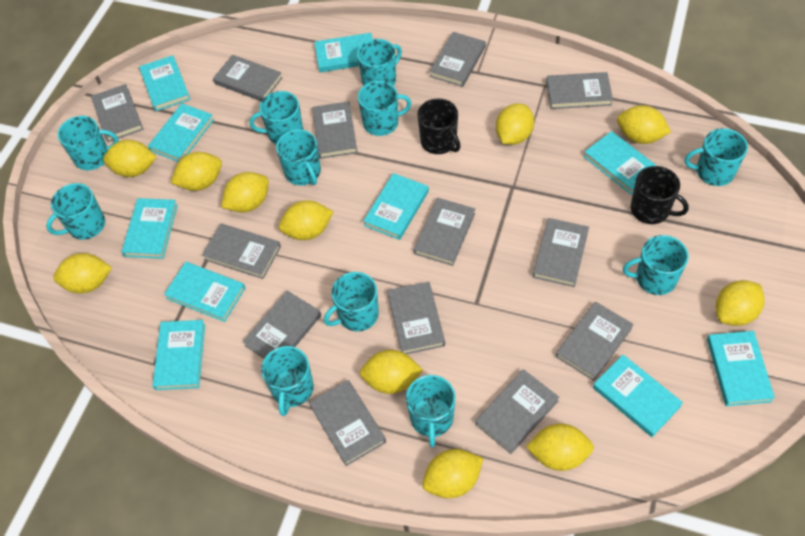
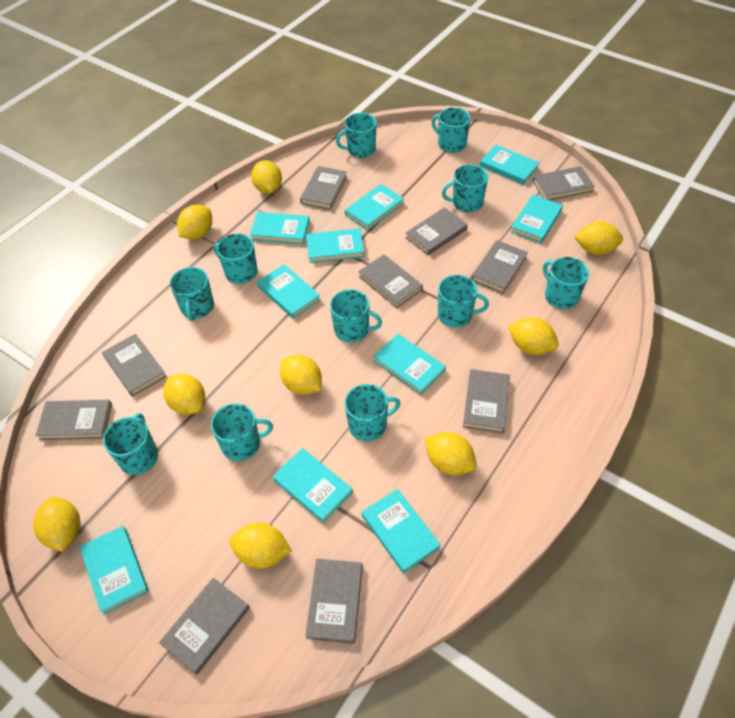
black mug: [417,99,460,154] [631,166,689,224] = 2 -> none = 0
grey book: [91,84,143,142] [202,223,281,279] [213,55,283,101] [243,291,321,359] [309,380,386,466] [312,101,358,159] [388,282,445,354] [414,198,475,266] [429,32,486,87] [475,369,559,454] [533,218,589,287] [546,72,613,109] [556,301,634,381] = 13 -> [36,400,112,440] [102,334,166,397] [159,578,250,675] [300,166,347,210] [305,559,363,643] [358,254,423,308] [405,207,468,255] [463,369,510,433] [471,240,528,294] [533,166,594,200] = 10
yellow lemon: [53,253,112,293] [103,140,157,177] [171,152,222,191] [221,172,269,213] [279,200,334,240] [360,350,423,394] [422,449,483,498] [496,104,534,145] [526,423,594,471] [617,105,671,144] [716,280,765,326] = 11 -> [33,497,80,552] [163,374,205,415] [177,205,212,239] [229,522,292,569] [251,160,282,194] [280,355,322,395] [424,432,477,475] [508,317,559,355] [574,221,623,255] = 9

